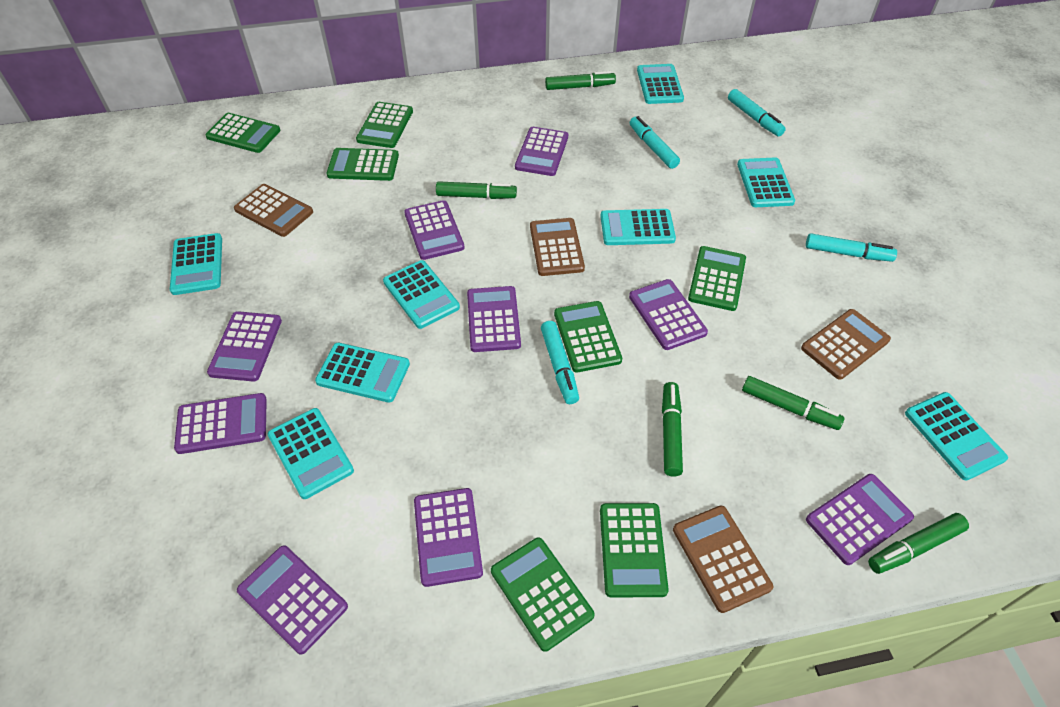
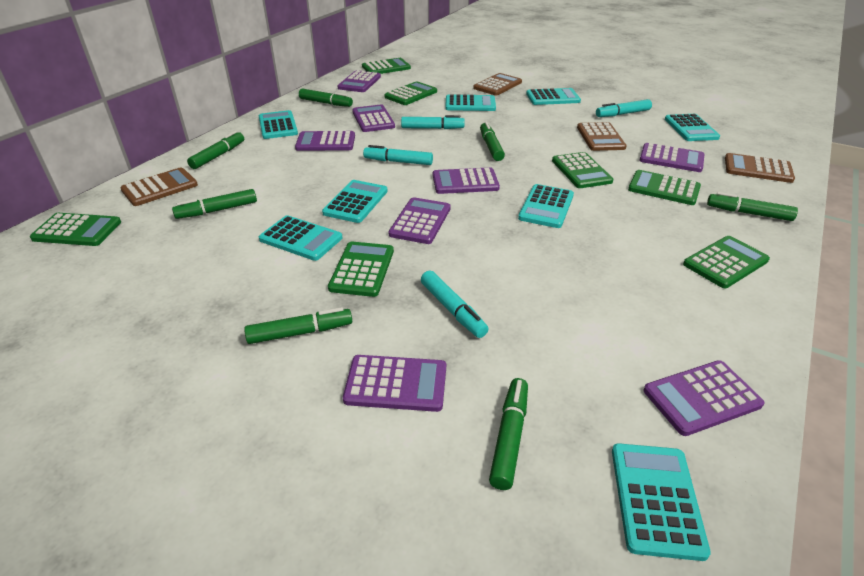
green marker: [436,181,517,199] [545,71,616,90] [662,382,683,477] [742,376,844,430] [868,513,969,574] = 5 -> [172,189,257,219] [187,131,244,169] [244,307,352,344] [299,88,353,107] [480,121,505,161] [489,378,528,490] [707,192,798,221] = 7
purple calculator: [174,393,267,454] [207,311,282,382] [237,545,348,655] [404,200,465,260] [414,488,483,587] [467,286,521,352] [515,127,568,176] [629,279,708,350] [806,474,914,565] = 9 -> [295,131,355,151] [338,70,381,92] [343,355,446,412] [352,104,395,132] [388,197,451,244] [433,167,500,194] [639,143,705,172] [643,360,765,436] = 8

